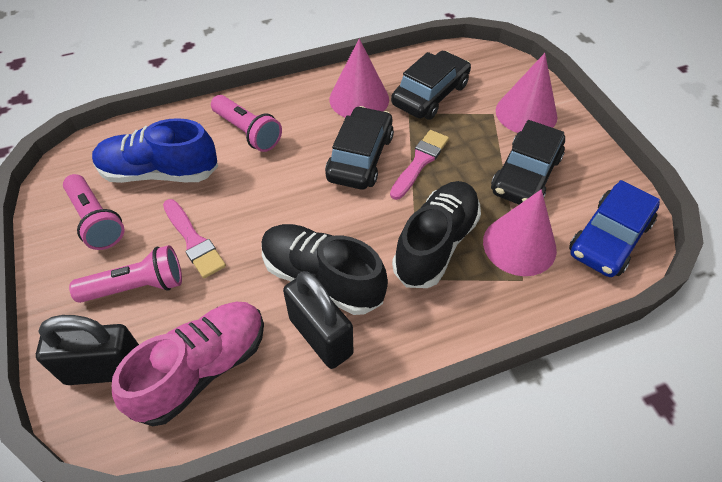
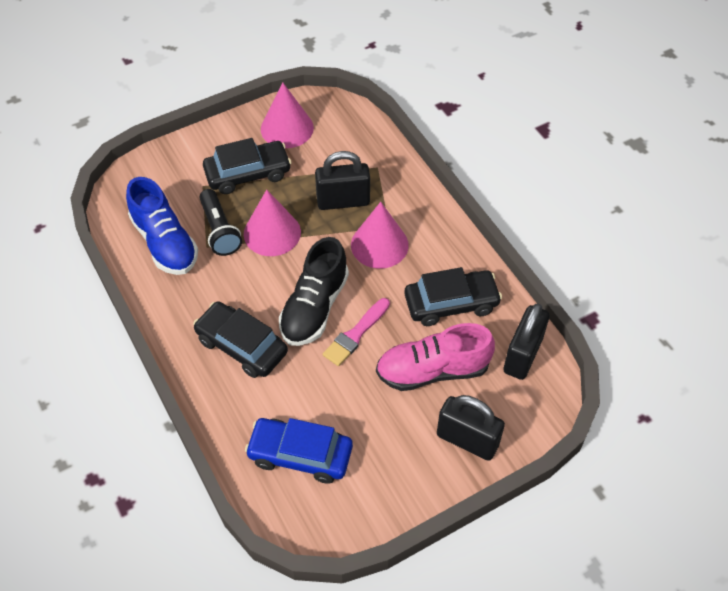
black flashlight: none = 0 -> [199,189,242,256] = 1
black padlock: [36,315,139,385] [283,271,353,369] = 2 -> [315,151,370,210] [437,395,505,461] [503,303,550,380] = 3
black shoe: [261,224,388,315] [392,181,481,288] = 2 -> [279,237,349,346] = 1
pink brush: [163,199,226,278] [390,130,449,200] = 2 -> [323,298,390,366] = 1
pink flashlight: [63,174,124,250] [69,245,182,303] [211,95,282,152] = 3 -> none = 0

